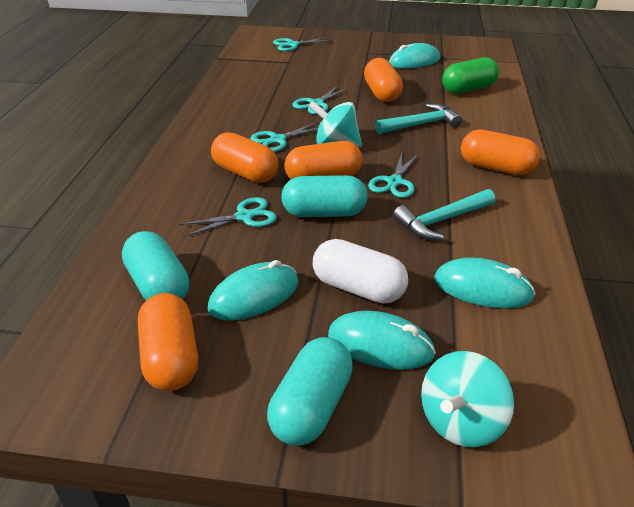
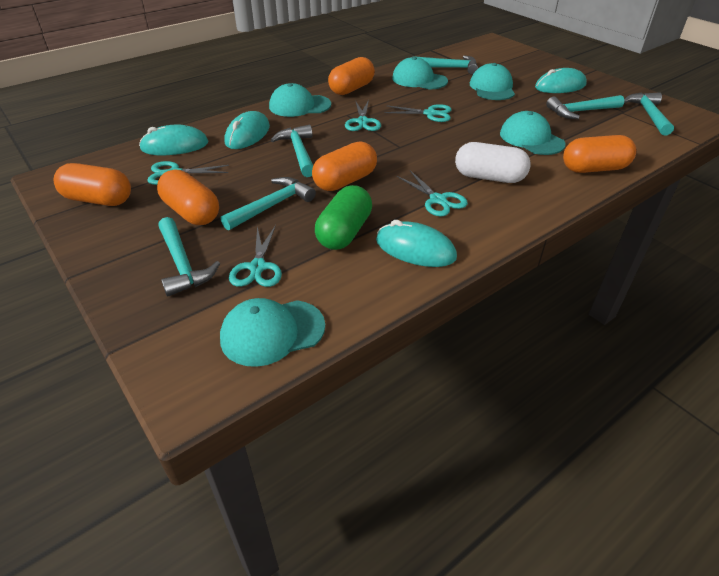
turquoise cap: none = 0 -> [220,298,325,367] [269,83,331,117] [392,57,448,90] [470,63,515,100] [500,111,565,155] = 5
turquoise capsule: [122,231,189,300] [267,337,353,446] [281,175,368,217] = 3 -> none = 0
turquoise hammer: [375,104,462,134] [393,189,495,240] = 2 -> [158,217,220,297] [221,177,316,230] [271,125,313,177] [413,55,478,75] [546,95,624,119] [624,92,674,135] = 6
turquoise spinning top: [309,101,362,147] [421,351,514,447] = 2 -> none = 0

